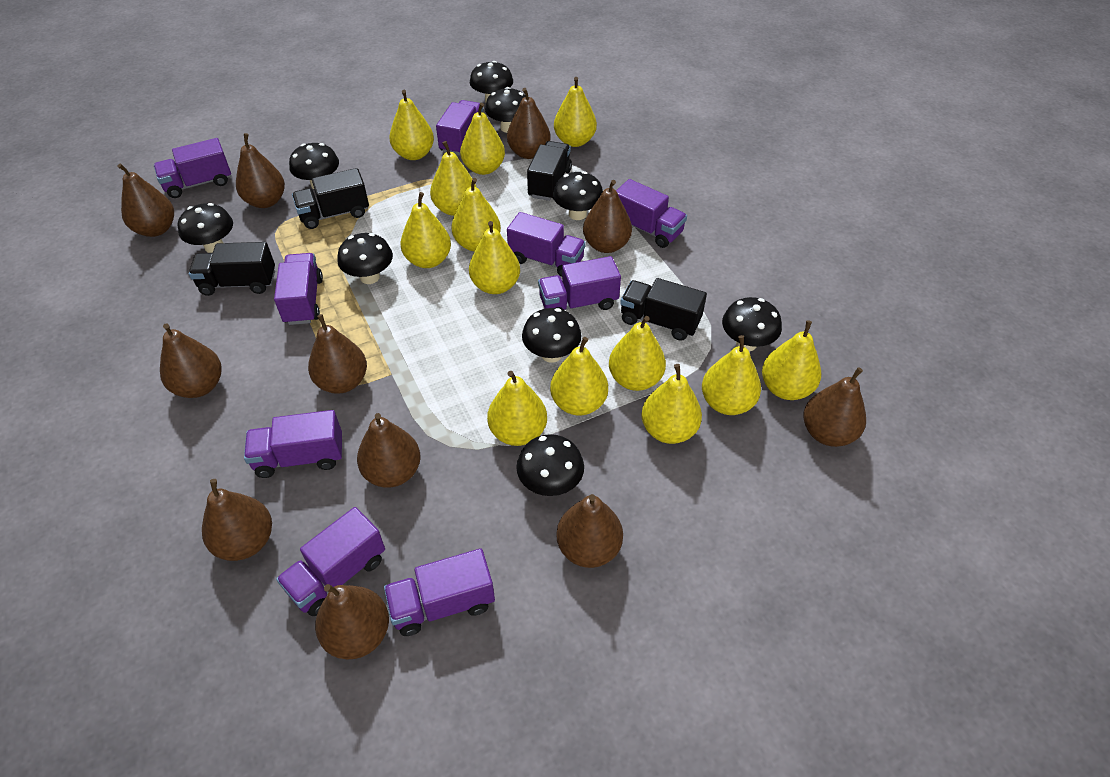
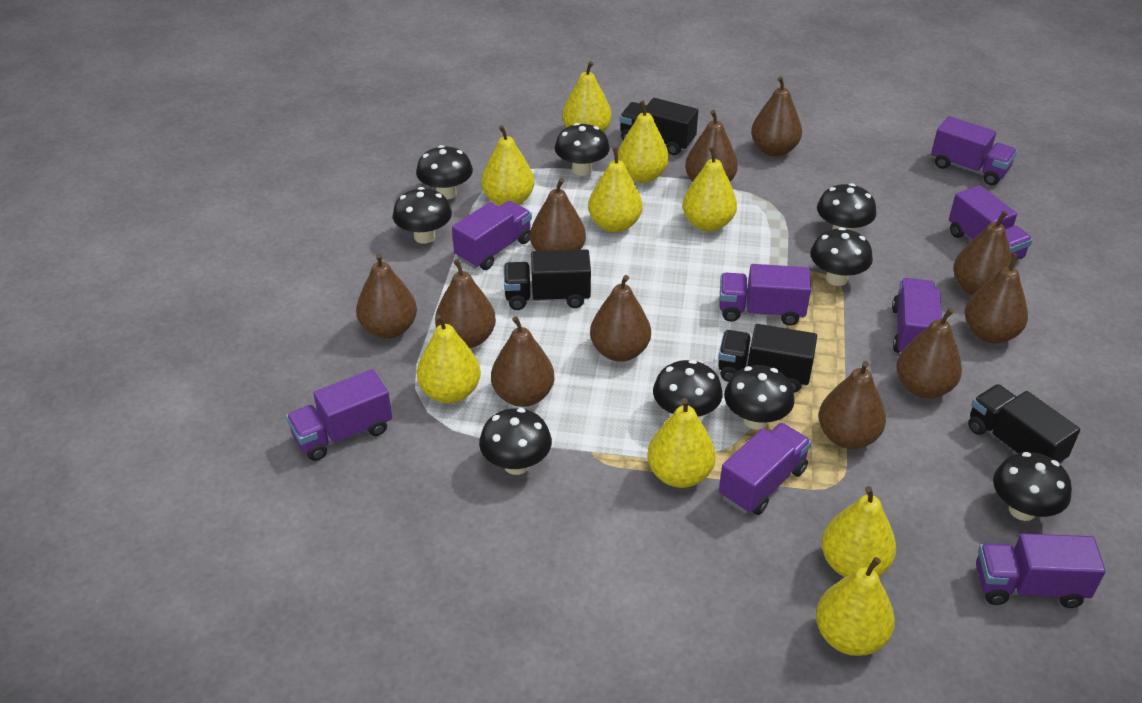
purple truck: [154,138,231,198] [244,410,342,478] [274,253,323,325] [276,507,385,616] [384,548,495,636] [436,100,483,155] [507,212,586,277] [538,256,621,310] [616,179,687,248] = 9 -> [286,369,392,461] [452,201,532,270] [719,264,811,326] [719,423,811,515] [892,278,942,353] [931,116,1017,185] [949,185,1033,260] [976,533,1106,608] = 8
yellow pear: [389,90,434,160] [400,192,451,268] [430,141,476,216] [451,178,501,251] [460,103,505,175] [469,221,520,294] [487,371,547,446] [550,337,608,416] [554,77,597,147] [609,316,666,391] [641,364,702,444] [702,335,761,415] [762,320,821,400] = 13 -> [417,314,481,403] [481,125,534,206] [562,61,612,132] [588,147,642,233] [618,100,669,183] [647,398,716,488] [682,147,737,231] [816,557,895,656] [821,486,896,577] = 9

